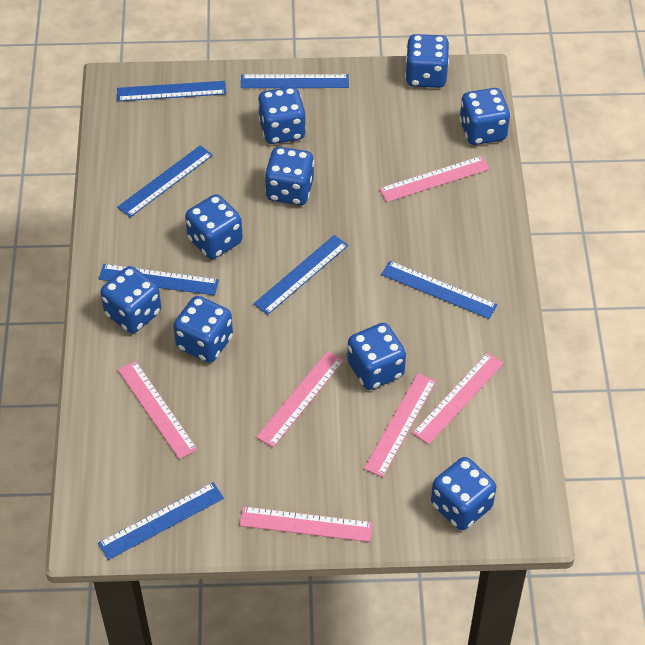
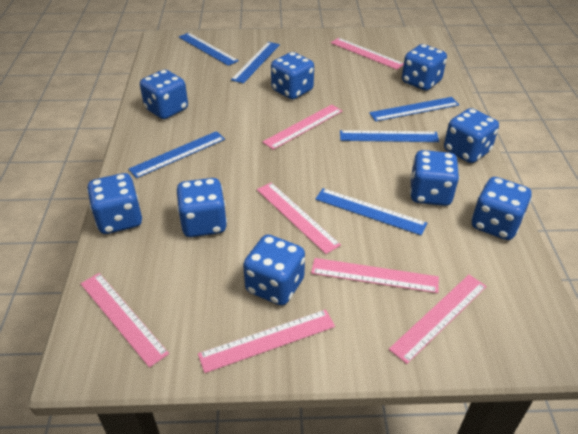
blue ruler: [98,482,224,560] [99,264,219,296] [117,81,226,102] [117,145,213,217] [241,74,349,88] [254,235,348,315] [381,261,497,319] = 7 -> [128,131,225,178] [179,33,239,66] [231,42,280,83] [315,188,427,236] [340,130,439,142] [369,97,459,122] = 6
pink ruler: [118,361,198,459] [239,506,373,542] [256,351,344,448] [364,373,436,477] [379,156,490,202] [413,352,504,444] = 6 -> [80,273,169,368] [198,310,335,373] [257,182,341,254] [262,104,342,150] [311,258,439,293] [331,38,404,70] [389,275,487,364] = 7

